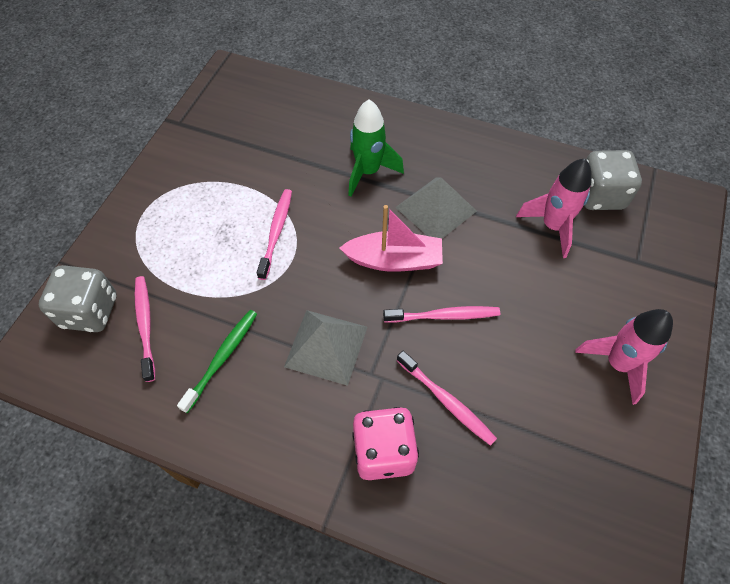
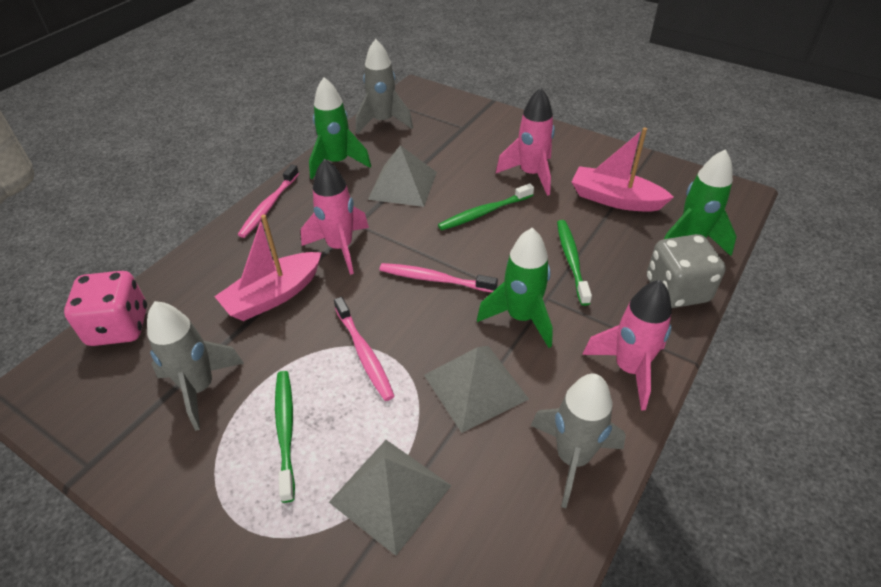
green rocket: [348,99,404,197] = 1 -> [309,77,371,179] [477,228,553,348] [664,149,737,256] = 3
green toothbrush: [177,310,257,413] = 1 -> [275,371,295,503] [438,183,534,230] [557,220,592,306] = 3
grey dice: [39,265,117,332] [584,150,642,210] = 2 -> [647,234,726,308] = 1
grey pyramid: [284,310,367,386] [395,177,477,239] = 2 -> [329,440,452,556] [368,145,437,207] [424,346,529,433] = 3
grey rocket: none = 0 -> [147,301,244,431] [356,39,413,134] [531,374,626,508] = 3
pink boat: [339,205,443,272] = 1 -> [214,214,322,321] [572,127,674,212] = 2
pink rocket: [516,158,591,258] [575,309,673,405] = 2 -> [301,159,369,275] [496,88,555,196] [582,280,672,411] = 3
pink toothbrush: [135,276,155,382] [257,189,292,280] [383,306,500,323] [397,351,497,446] = 4 -> [238,164,299,238] [334,297,394,401] [379,263,498,292] = 3

